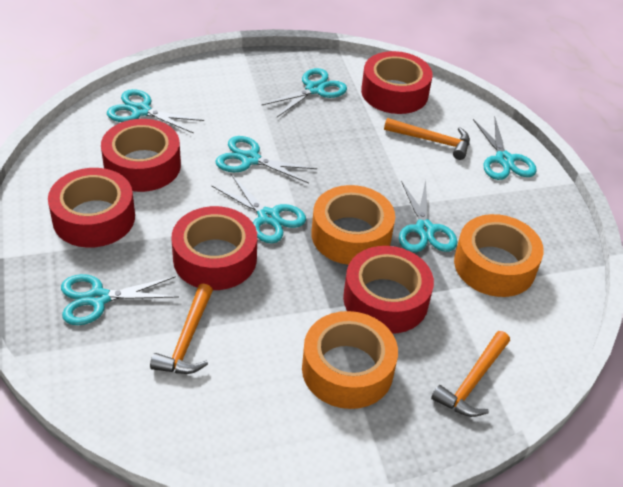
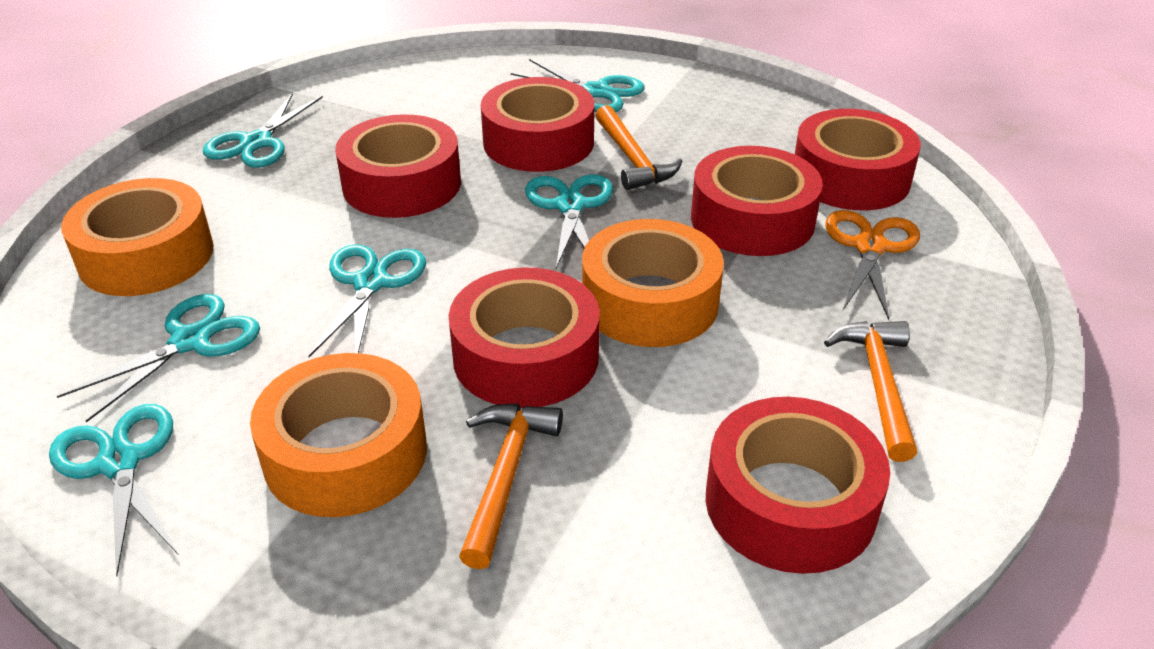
orange scissors: none = 0 -> [825,210,920,320] = 1
red tape: [48,168,135,248] [101,119,181,192] [171,206,257,290] [343,246,434,334] [361,51,433,114] = 5 -> [335,114,461,218] [448,267,600,408] [481,77,594,172] [691,146,823,256] [706,397,890,574] [795,109,921,210] = 6
turquoise scissors: [61,274,179,325] [107,89,204,134] [211,173,306,244] [216,136,317,183] [261,68,347,118] [399,180,458,252] [473,118,537,180] = 7 -> [49,404,179,576] [57,294,260,422] [203,93,323,168] [309,244,426,357] [511,59,645,112] [525,174,613,268] = 6

